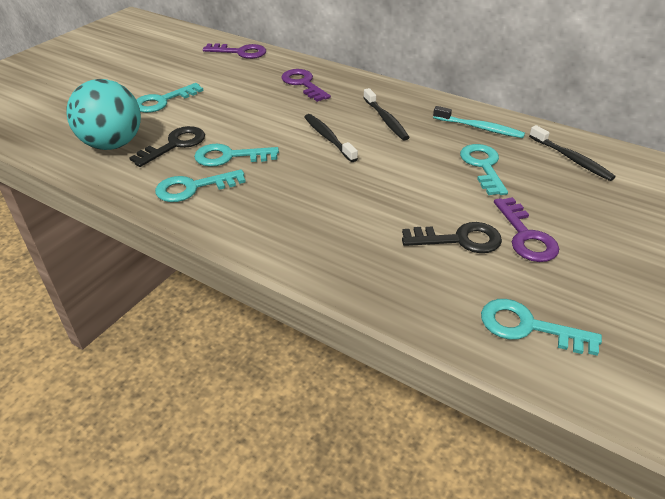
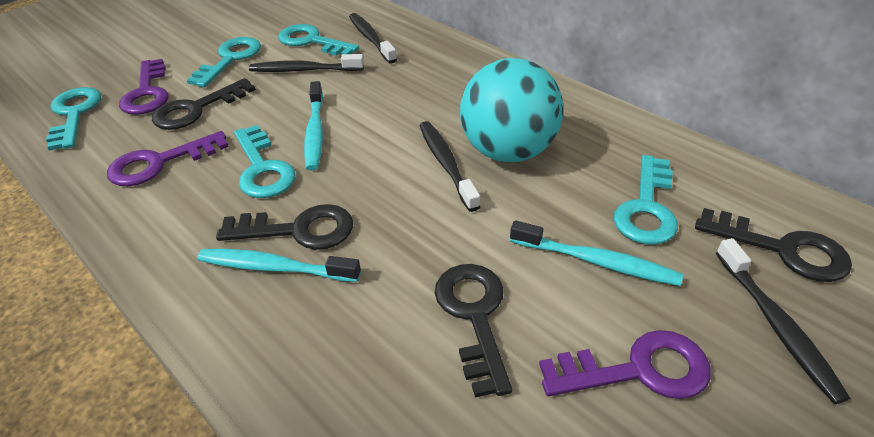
black key: [129,126,205,167] [402,222,502,253] = 2 -> [152,78,256,130] [216,204,354,250] [435,264,512,398] [695,208,852,282] = 4
black toothbrush: [304,114,358,162] [363,88,410,141] [529,125,616,181] = 3 -> [249,54,364,72] [349,13,397,64] [419,121,481,212] [716,238,850,404] = 4
turquoise toothbrush: [433,106,525,138] = 1 -> [197,249,361,282] [304,81,323,171] [510,220,683,286] = 3

